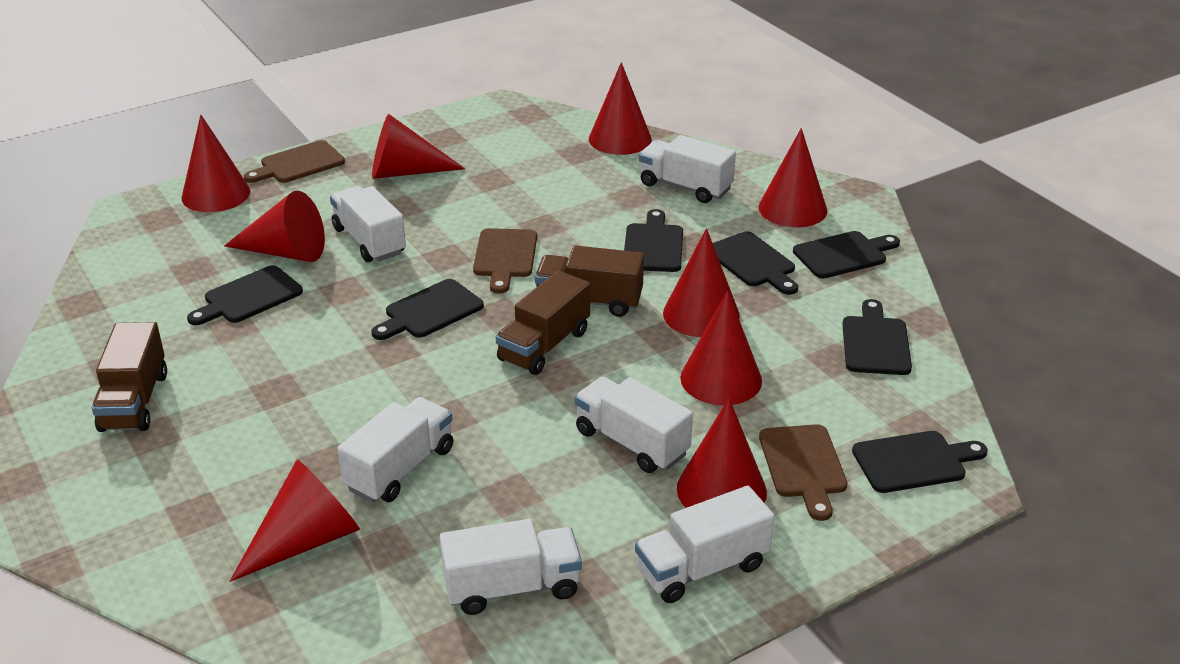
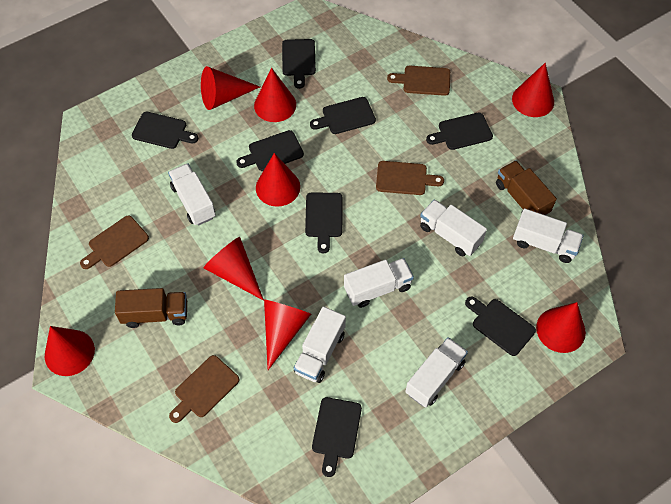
black cutting board: [187,265,303,325] [371,279,484,340] [624,209,683,272] [713,231,798,295] [793,231,900,278] [842,299,912,375] [852,431,988,493] = 7 -> [132,112,198,149] [236,130,304,171] [282,39,316,89] [305,193,342,254] [310,97,376,134] [312,397,362,477] [426,113,493,150] [465,297,536,356] = 8
brown cutting board: [244,140,345,183] [473,228,537,294] [759,424,847,521] = 3 -> [80,216,149,269] [169,355,239,423] [376,161,444,195] [387,66,450,96] = 4
brown truck: [92,322,167,432] [496,270,590,375] [535,245,644,317] = 3 -> [115,288,187,328] [496,160,557,215] = 2
red cone: [182,115,250,212] [224,190,325,262] [230,459,360,582] [372,114,465,179] [589,62,652,155] [663,228,740,337] [677,398,767,508] [680,291,762,405] [759,128,827,227] = 9 -> [45,326,95,376] [201,66,260,110] [204,237,264,301] [254,68,296,122] [256,153,300,207] [264,299,311,370] [512,63,554,117] [536,302,586,353] = 8

